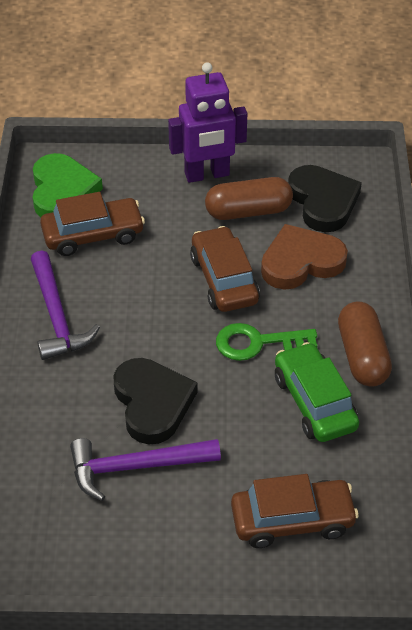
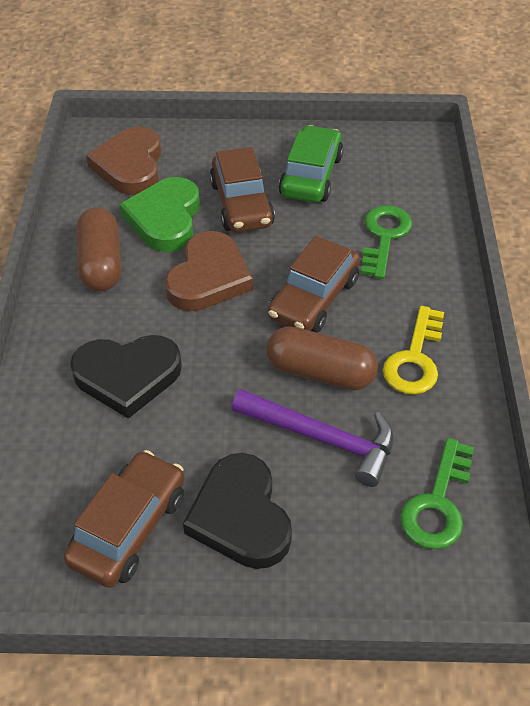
brown heart: [261,224,348,290] = 1 -> [86,127,161,195] [165,231,253,311] = 2
green key: [216,323,317,361] = 1 -> [361,206,412,279] [400,438,474,549] = 2
purple hammer: [31,251,100,360] [70,438,221,501] = 2 -> [232,389,394,487] = 1
purple robot: [168,62,247,183] = 1 -> none = 0
yellow key: none = 0 -> [383,306,444,395] = 1

